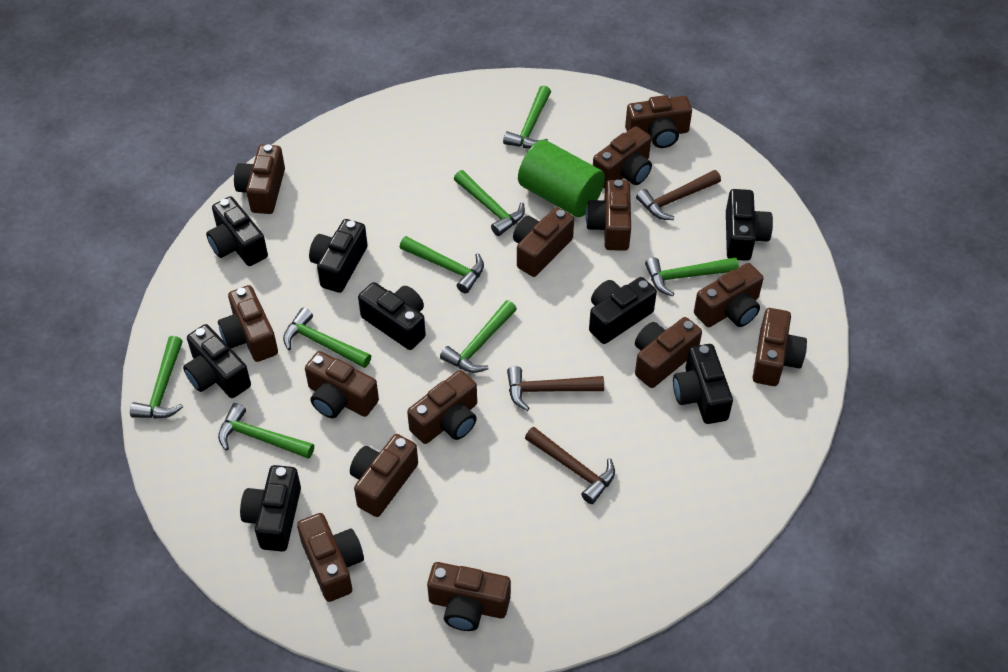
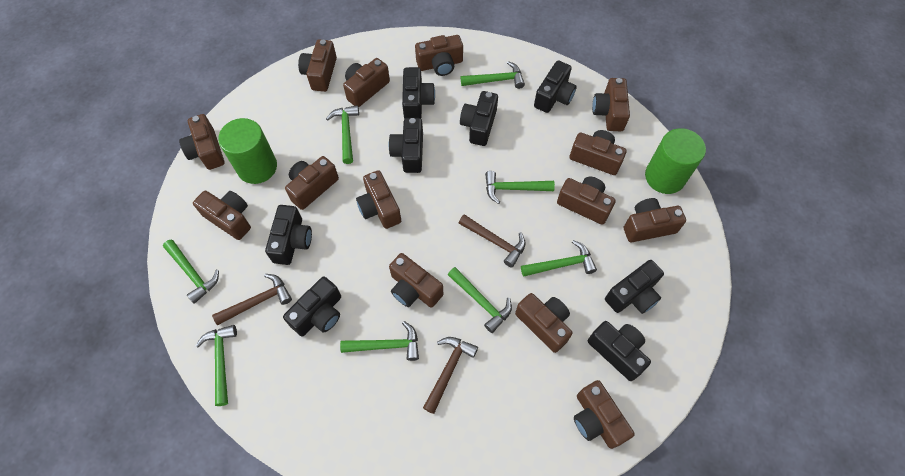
green cylinder: [518,140,605,217] = 1 -> [218,118,277,184] [645,128,706,194] = 2

